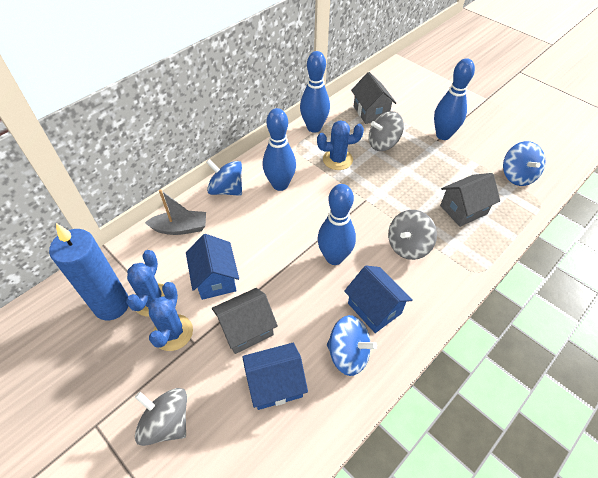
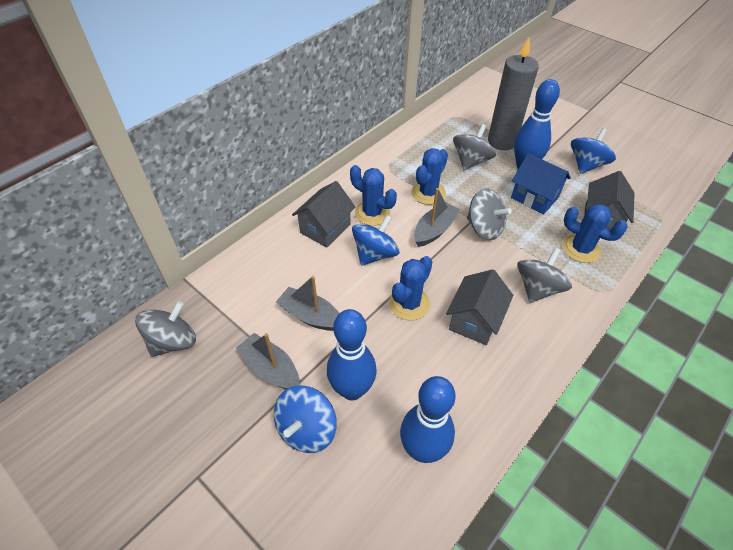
blue bowling pin: [263,108,296,191] [300,51,330,133] [317,184,356,265] [434,58,475,140] = 4 -> [327,309,377,400] [400,376,456,463] [514,79,560,169] = 3
blue cactus: [126,250,165,317] [148,282,193,351] [317,120,364,170] = 3 -> [350,165,397,226] [389,256,432,320] [411,148,448,205] [562,204,628,263] = 4
blue candle: [49,223,128,320] = 1 -> none = 0
blue house: [186,234,239,300] [242,343,308,410] [344,266,413,333] = 3 -> [511,153,571,214] = 1
grey boat: [145,189,206,235] = 1 -> [236,333,299,389] [276,276,340,331] [414,188,460,247] = 3
grey candle: none = 0 -> [488,37,539,150] = 1
grey spinning top: [135,388,187,446] [369,111,404,151] [388,210,437,260] = 3 -> [135,301,196,357] [453,124,496,170] [467,189,512,240] [517,248,572,303] = 4

